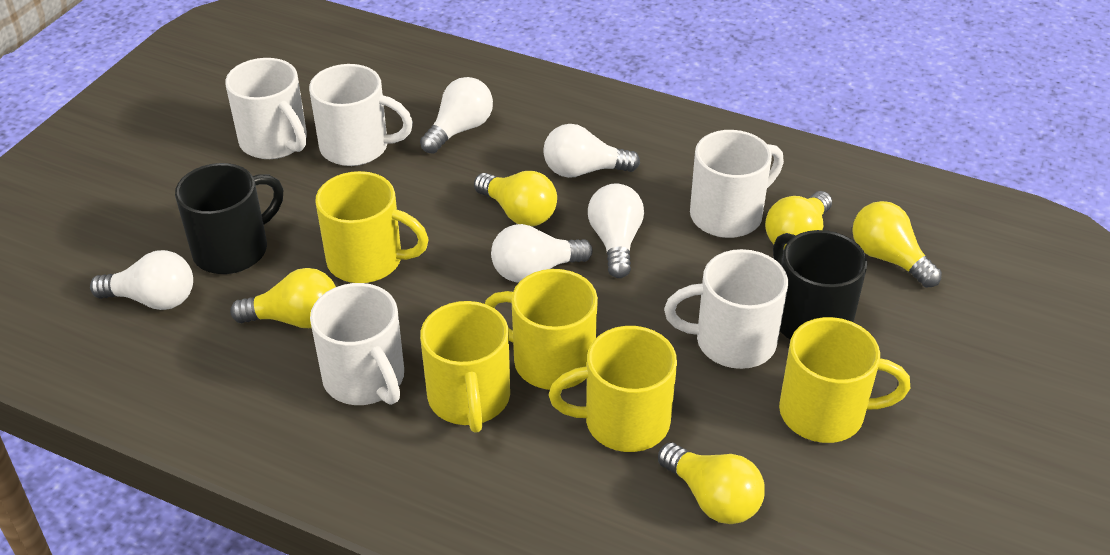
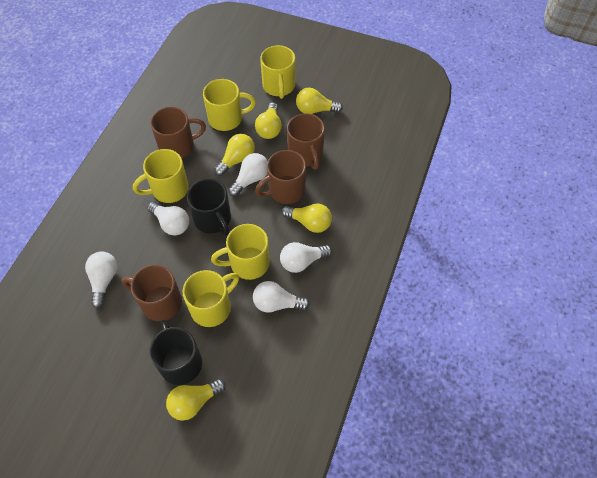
brown mug: none = 0 -> [121,265,182,321] [151,107,206,158] [255,150,306,204] [287,113,325,170] = 4
white mug: [225,58,307,159] [309,64,413,166] [310,283,404,405] [664,249,788,369] [690,130,784,238] = 5 -> none = 0

